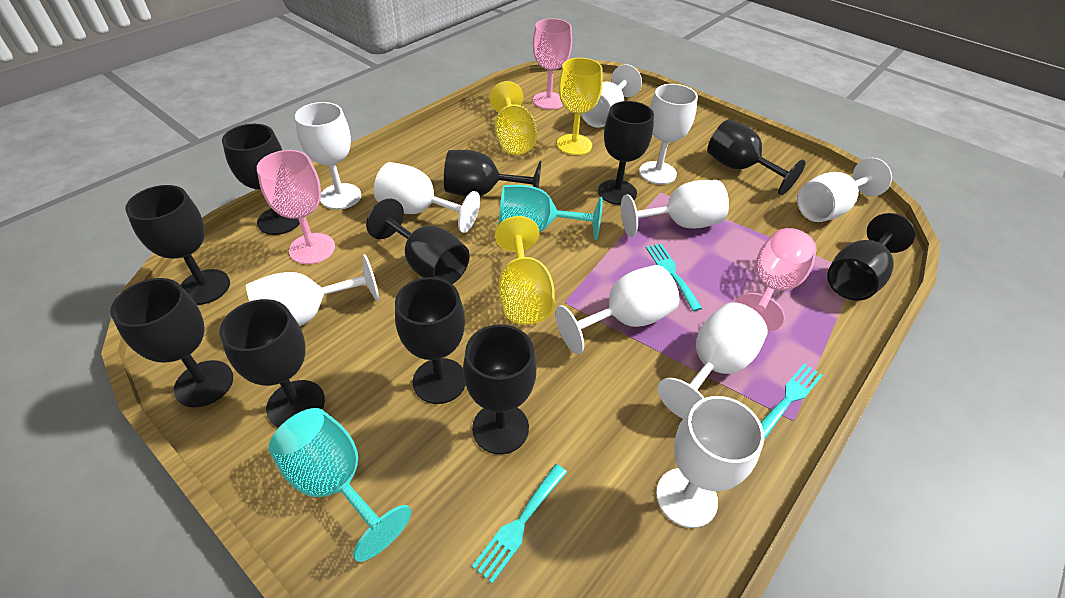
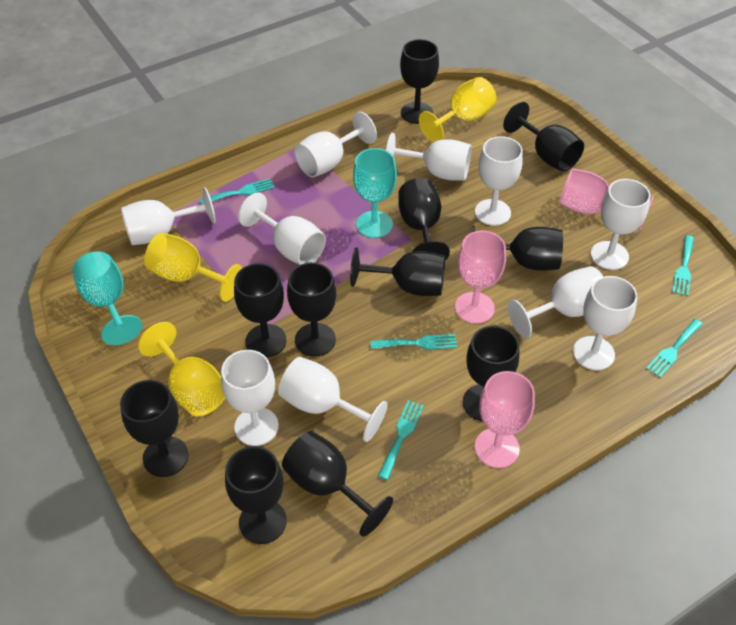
turquoise fork: [472,464,567,584] [646,244,702,311] [761,363,823,440] = 3 -> [200,178,274,204] [371,334,457,350] [378,400,424,480] [646,319,703,378] [672,235,694,296] = 5

